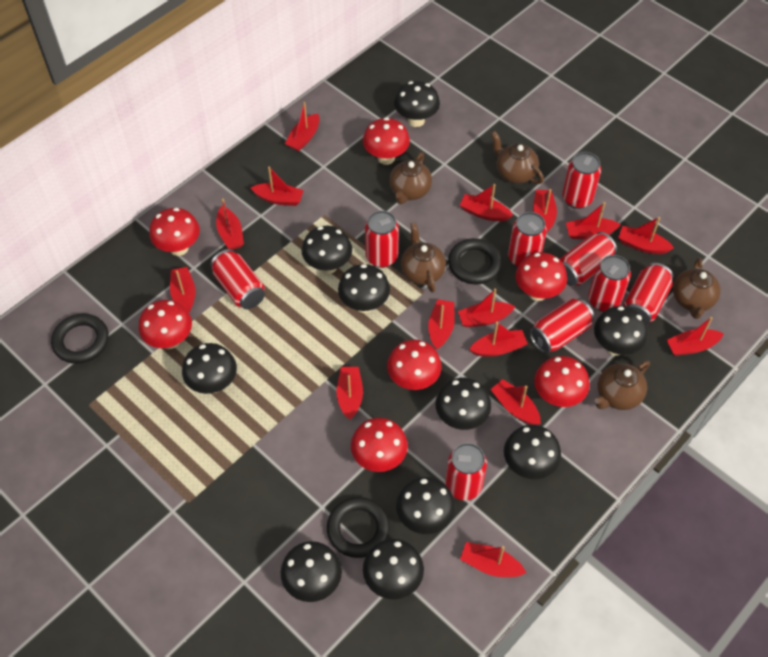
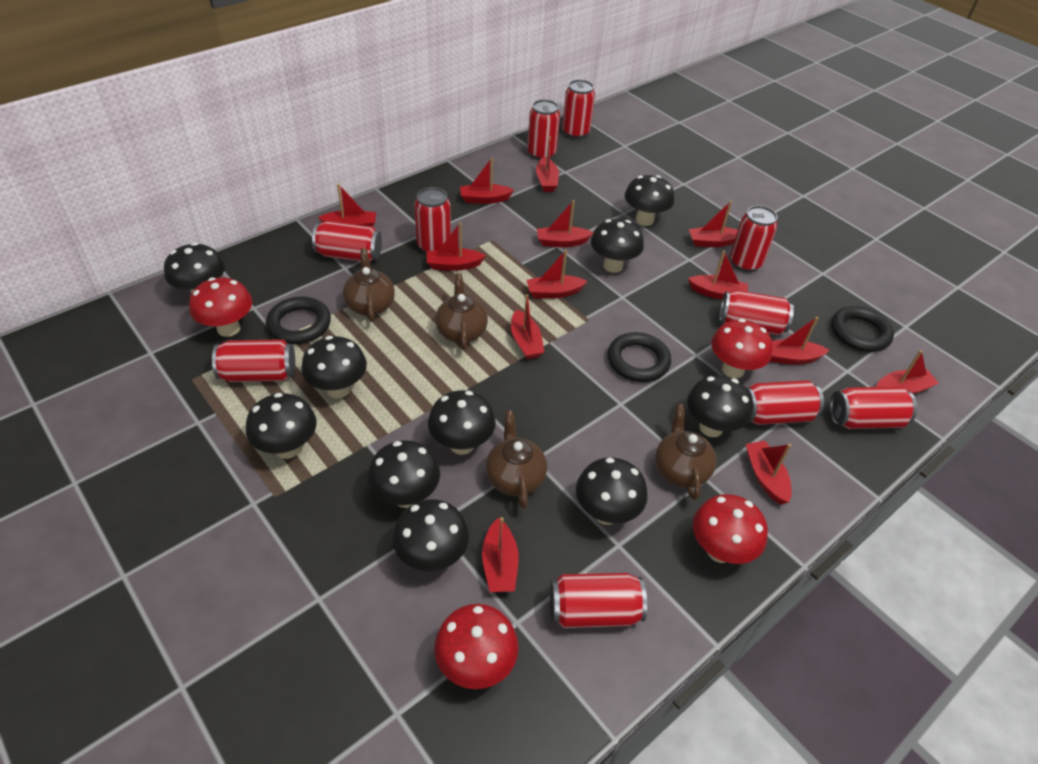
brown teapot: [389,152,432,204] [401,222,446,293] [491,131,544,184] [595,361,650,410] [673,257,721,319] = 5 -> [343,248,395,322] [435,273,488,350] [486,410,547,509] [655,404,717,500] = 4
red boat: [170,267,195,313] [216,199,244,250] [251,166,304,206] [285,102,320,152] [336,367,363,420] [428,299,455,350] [458,289,515,327] [460,184,513,221] [460,542,526,577] [469,322,528,357] [490,379,541,425] [533,189,557,232] [566,202,621,239] [618,217,674,254] [667,317,724,356] = 15 -> [318,184,376,227] [426,222,486,271] [460,158,514,204] [482,517,519,592] [511,294,544,359] [527,250,587,298] [536,137,559,192] [537,200,593,247] [688,250,748,299] [689,201,738,247] [746,441,792,505] [770,317,829,364] [876,350,939,394] = 13
red can: [210,249,265,309] [365,211,399,268] [445,443,487,500] [508,212,547,267] [529,299,594,353] [560,232,617,286] [562,152,601,209] [588,255,631,312] [623,263,673,324] = 9 -> [212,339,295,382] [312,221,382,262] [414,187,451,253] [527,99,560,160] [550,573,647,628] [562,80,595,139] [719,290,794,335] [730,205,777,272] [745,380,824,425] [829,387,917,429] = 10
red mushroom: [138,300,192,349] [149,208,200,256] [351,418,408,472] [363,117,410,165] [387,339,442,390] [515,252,567,301] [534,356,590,407] = 7 -> [189,277,252,337] [434,604,519,689] [693,494,768,564] [711,319,773,379] = 4

